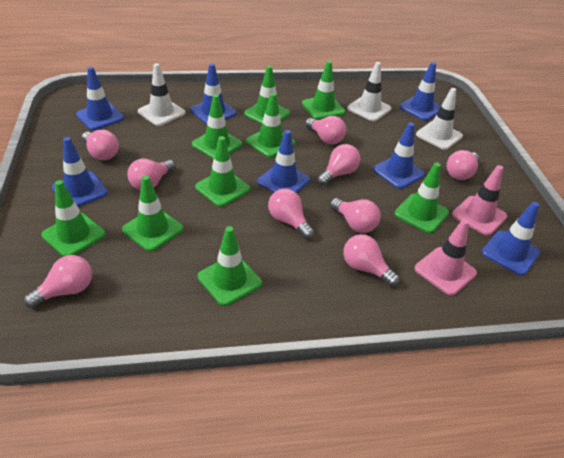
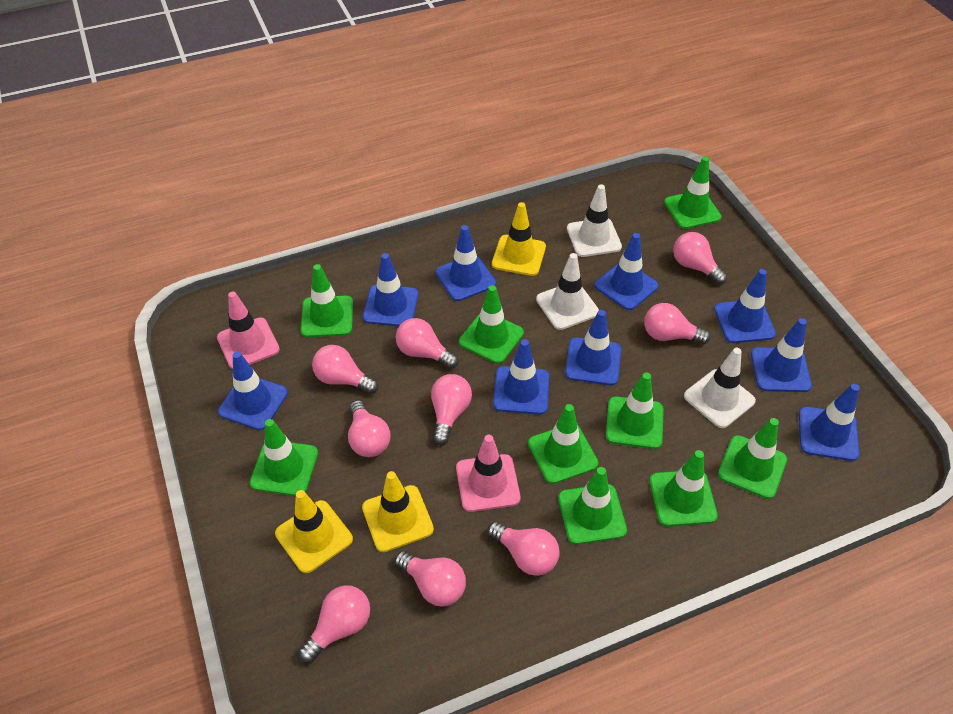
blue traffic cone: [52,137,108,207] [76,67,124,130] [190,63,237,124] [257,130,310,193] [373,122,425,189] [399,62,441,121] [482,202,540,276] = 7 -> [218,351,288,430] [363,253,419,326] [435,225,496,301] [493,339,549,415] [565,310,621,385] [595,233,659,310] [714,269,776,343] [751,318,812,392] [799,384,860,461] = 9
yellow traffic cone: none = 0 -> [275,490,353,573] [362,471,434,552] [492,202,546,276] = 3

